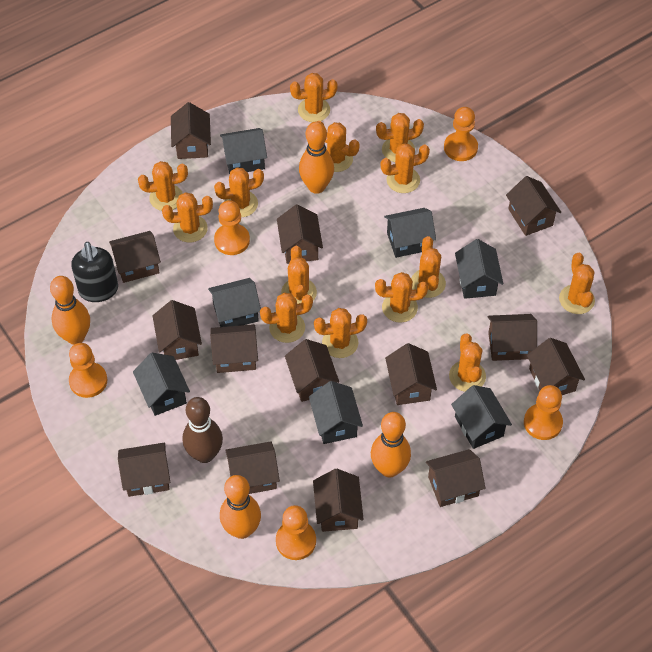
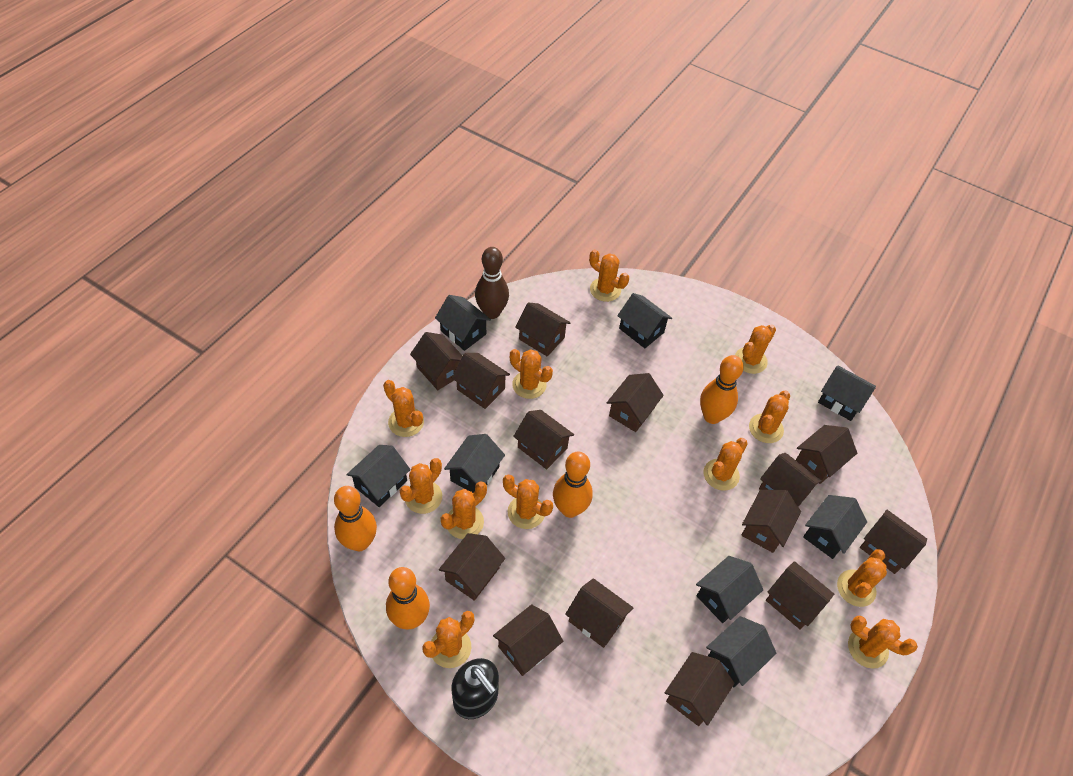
black house: [133,353,190,416] [208,278,261,327] [220,128,267,174] [309,381,363,444] [384,208,436,258] [451,385,512,449] [455,239,503,299] = 7 -> [346,445,411,507] [435,295,491,351] [444,434,505,493] [617,293,672,348] [696,556,763,623] [706,616,776,687] [803,495,867,559] [818,366,876,421] = 8
orange cactus: [138,161,188,211] [162,192,213,242] [214,168,264,217] [260,293,313,343] [281,246,317,304] [290,73,338,122] [314,308,367,358] [317,121,359,172] [375,272,428,323] [376,113,424,162] [381,143,430,193] [411,236,446,298] [449,334,486,392] [559,253,595,314] = 14 -> [383,380,424,437] [400,458,442,514] [422,611,474,668] [441,481,487,539] [503,475,553,529] [510,349,553,399] [589,249,629,302] [704,438,748,491] [735,324,776,374] [749,391,790,443] [837,549,887,607] [848,615,918,669] = 12
orange pawn: [69,343,107,398] [214,200,250,255] [276,505,316,560] [444,107,478,161] [524,385,563,440] = 5 -> none = 0

